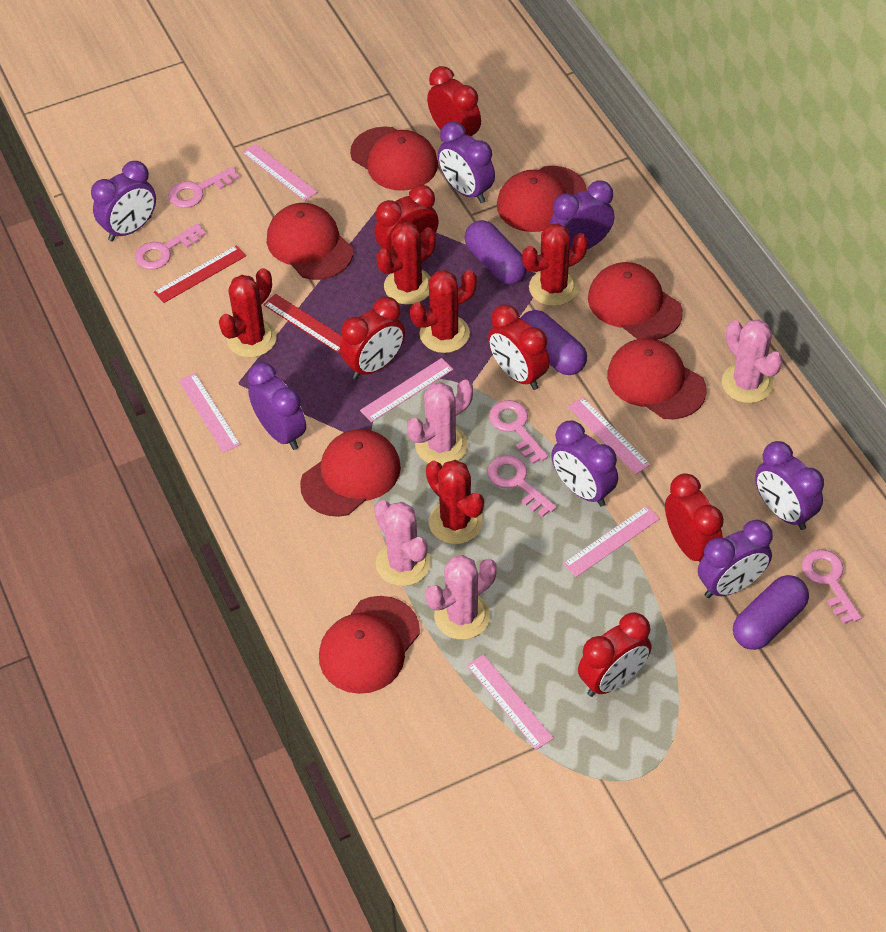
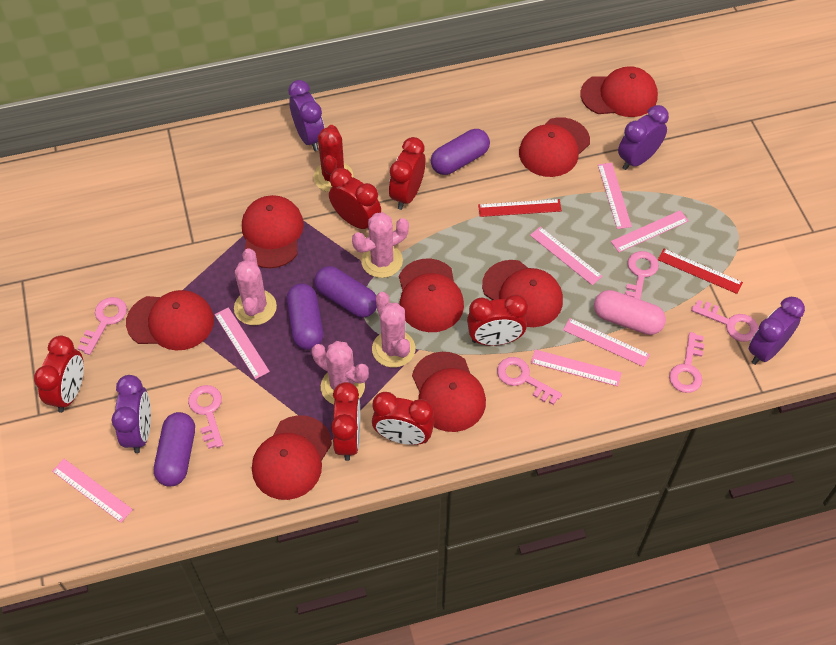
pink capsule: none = 0 -> [594,290,666,335] = 1
pink key: [135,223,206,270] [168,167,239,208] [487,455,557,517] [489,400,548,464] [802,549,862,624] = 5 -> [77,297,127,355] [188,385,223,449] [497,357,562,405] [625,251,659,300] [669,332,704,393] [691,300,759,342] = 6
pink ruler: [178,373,241,453] [242,144,317,201] [360,358,453,422] [467,655,554,750] [563,506,660,577] [568,397,650,475] = 6 -> [52,459,133,523] [215,307,270,379] [530,227,603,285] [531,349,622,386] [563,318,650,367] [598,163,632,229] [611,210,689,252] = 7
purple capsule: [464,220,527,285] [520,310,587,375] [733,575,809,650] = 3 -> [154,412,195,487] [287,283,323,350] [314,266,377,318] [431,129,490,175] = 4
purple clock: [91,161,156,242] [248,362,306,450] [438,122,495,203] [550,180,614,249] [551,421,618,507] [698,520,773,598] [755,441,824,530] = 7 -> [111,375,151,453] [288,80,324,151] [618,105,669,170] [749,297,805,365] = 4
red cactus: [219,268,277,358] [376,222,436,305] [410,270,477,353] [426,460,484,544] [522,223,588,306] = 5 -> [314,125,353,192] = 1
red cap: [267,203,353,280] [300,429,401,517] [319,596,420,694] [350,126,438,191] [497,166,587,232] [588,262,683,340] [607,338,707,419] = 7 -> [126,290,214,351] [242,195,304,268] [252,415,332,500] [399,259,464,332] [412,352,486,432] [482,260,563,327] [519,117,590,177] [580,66,658,117] = 8

